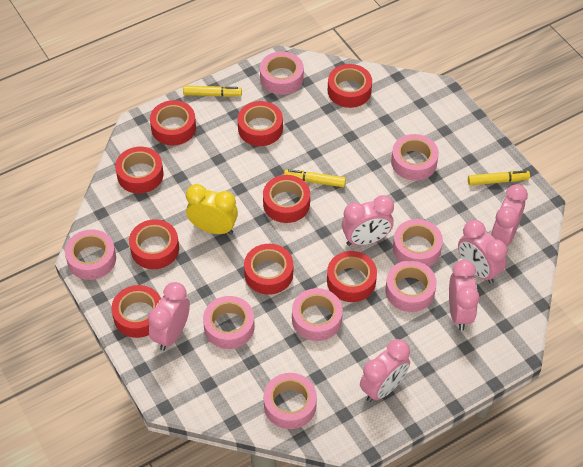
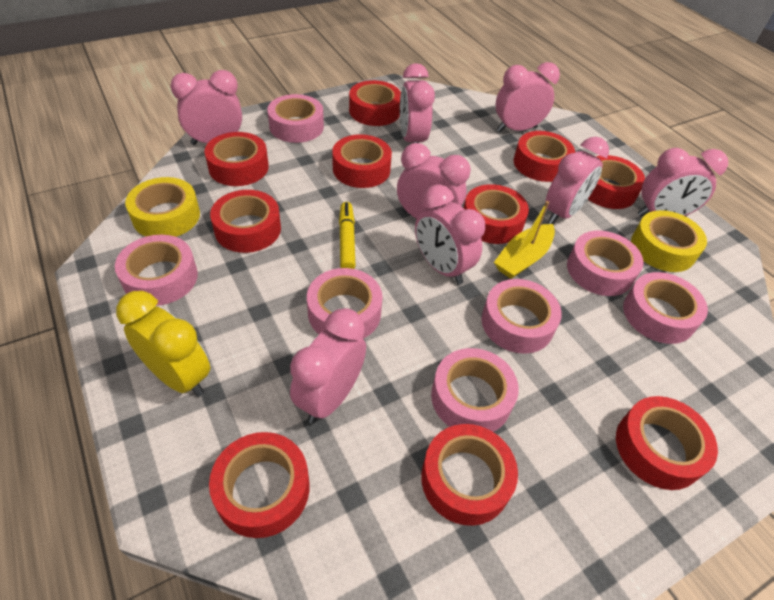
pink clock: [148,282,190,351] [342,195,394,246] [360,339,410,402] [449,260,480,331] [458,220,507,284] [491,184,528,246] = 6 -> [171,70,242,145] [290,308,366,424] [397,143,471,219] [400,63,435,143] [415,184,485,284] [496,62,560,132] [545,137,609,224] [638,148,728,217] = 8
pink tape: [65,229,116,280] [203,296,255,349] [260,51,304,95] [264,373,317,429] [292,288,343,341] [385,260,437,312] [391,134,439,181] [393,219,443,267] = 8 -> [115,235,198,306] [267,94,324,143] [307,268,383,339] [431,348,519,432] [482,279,562,354] [567,231,643,296] [623,272,708,344] = 7
red tape: [111,285,161,338] [115,147,164,194] [129,219,179,269] [150,100,196,146] [238,101,283,146] [244,244,293,295] [263,175,310,223] [327,251,377,302] [328,64,372,108] = 9 -> [204,132,269,186] [209,432,309,538] [210,190,281,253] [332,134,392,188] [349,80,401,126] [421,424,518,526] [464,184,529,244] [513,131,575,182] [588,155,645,209] [616,396,718,490] = 10
yellow boat: none = 0 -> [494,201,555,279] = 1
yellow marker: [183,85,242,97] [284,169,346,187] [468,170,530,185] = 3 -> [339,202,355,269] = 1
yellow tape: none = 0 -> [125,177,200,237] [631,210,707,272] = 2

